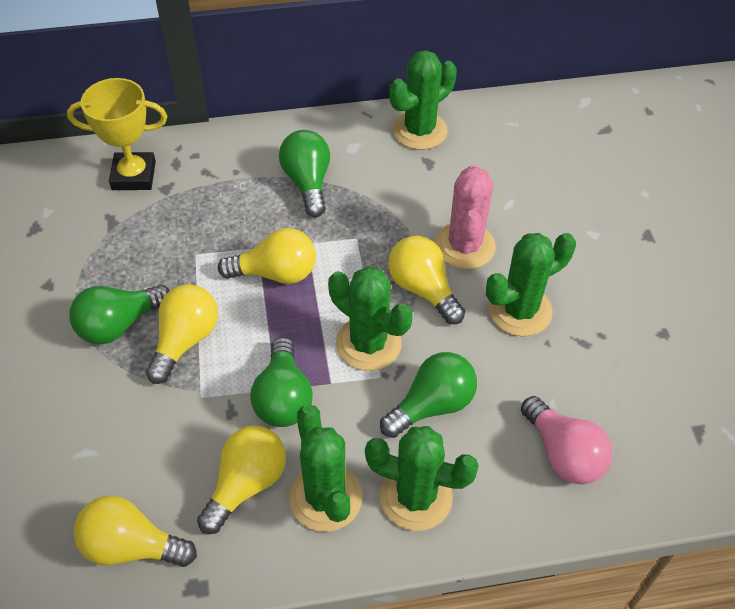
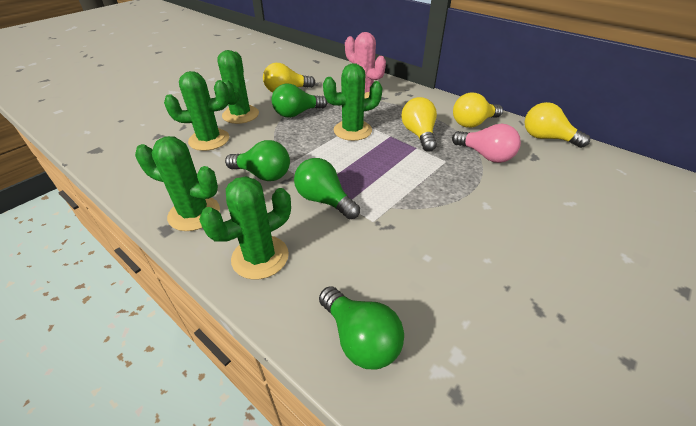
yellow light bulb: [74,496,197,567] [146,284,218,384] [197,426,286,534] [218,228,316,284] [388,236,465,324] = 5 -> [263,63,315,92] [401,97,437,152] [453,93,503,128] [525,102,590,148] = 4
yellow trophy: [67,78,167,190] = 1 -> none = 0

